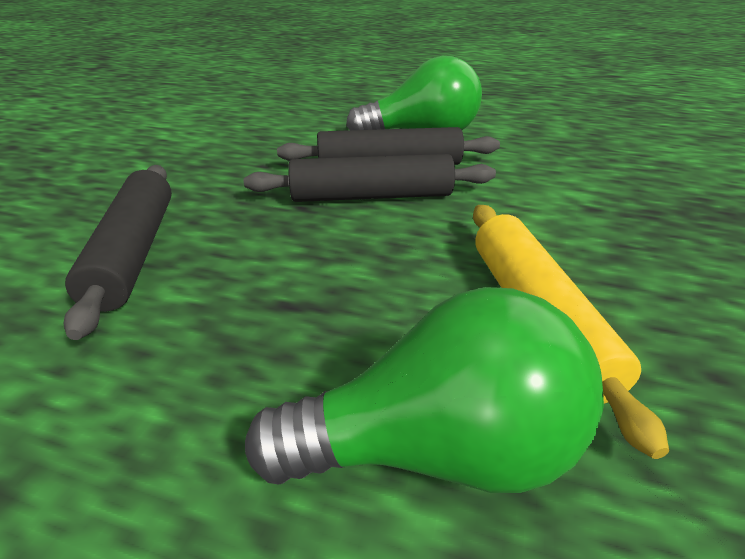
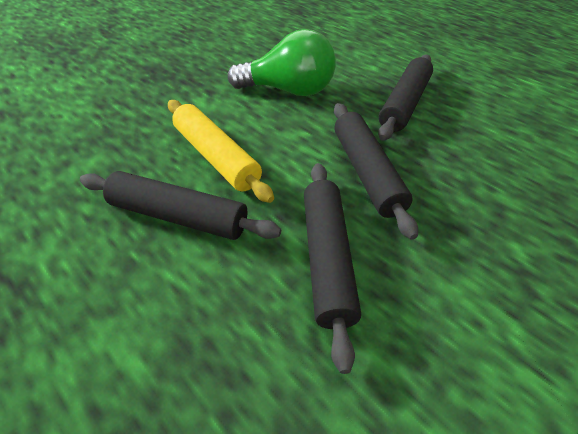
black rolling pin: [63,165,172,340] [244,154,496,202] [277,127,500,165] = 3 -> [80,171,281,240] [304,163,361,374] [334,103,418,240] [378,54,433,141] = 4
green light bulb: [245,287,604,493] [346,56,482,130] = 2 -> [228,29,336,96] = 1

